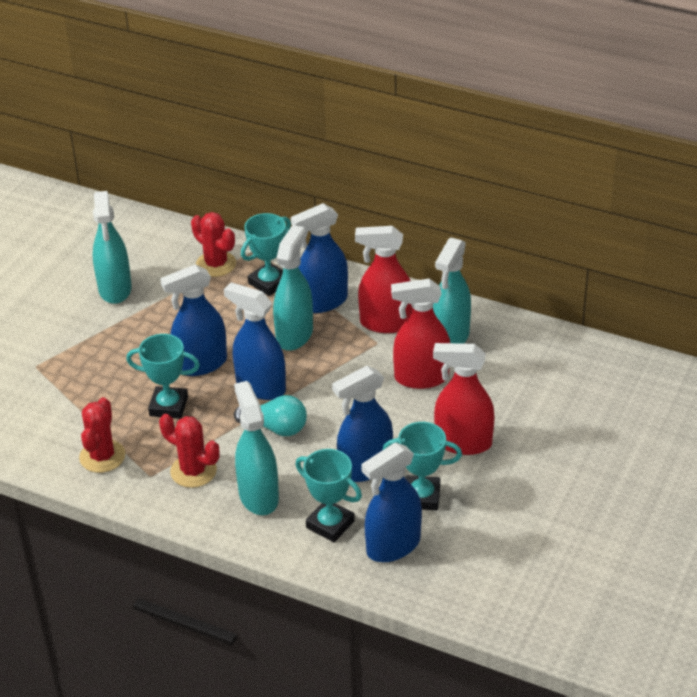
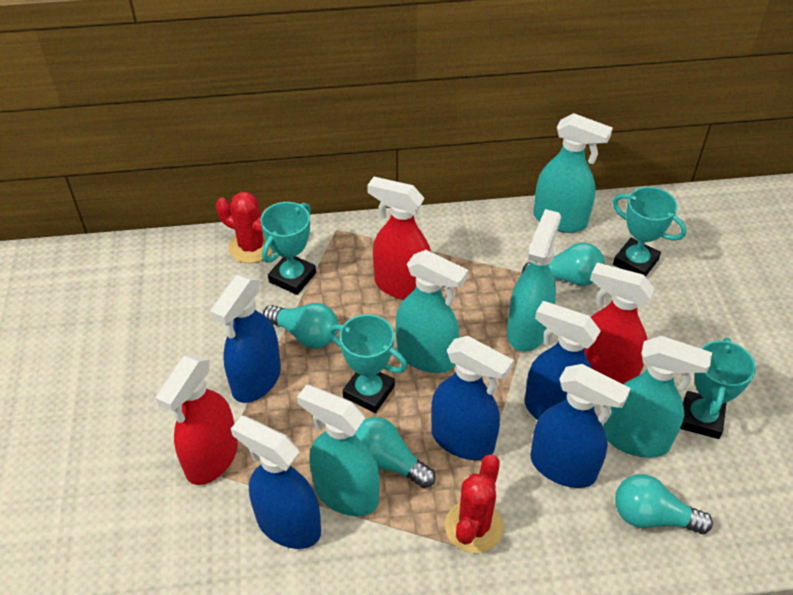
red cactus: [79,397,125,473] [159,414,219,488] [191,212,236,277] = 3 -> [216,192,273,263] [445,454,503,553] = 2
turquoise light bulb: [234,395,307,436] = 1 -> [263,303,338,349] [355,417,435,488] [522,243,605,286] [615,474,713,534] = 4
turquoise spray bottle: [93,191,132,304] [234,381,279,515] [273,225,313,351] [433,238,471,344] = 4 -> [297,385,380,516] [396,250,468,373] [507,209,561,352] [533,113,613,233] [603,336,712,458] = 5

